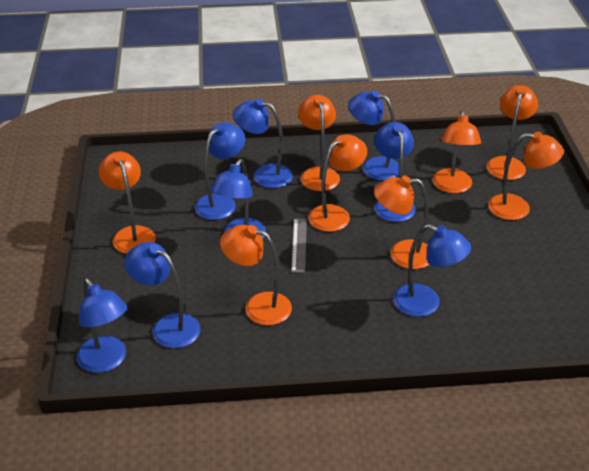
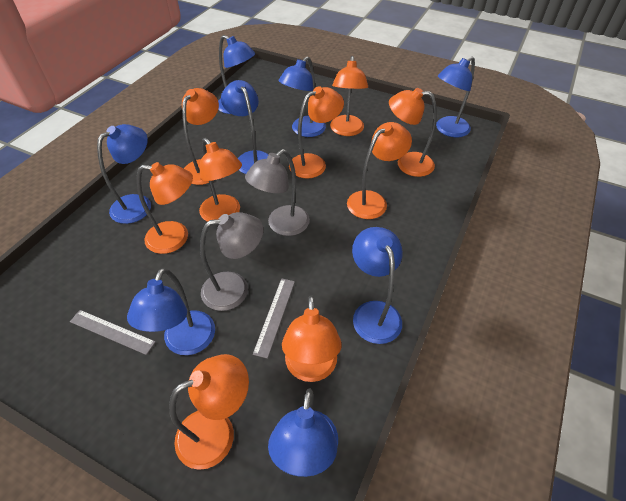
grey lamp: none = 0 -> [200,212,263,311] [245,149,310,236] = 2
grey ruler: [291,219,307,273] = 1 -> [70,310,156,355] [253,278,295,359] = 2
orange lamp: [99,151,156,254] [220,225,292,325] [298,95,340,191] [308,134,367,232] [374,175,430,269] [432,110,481,193] [487,85,538,180] [488,132,564,220] = 8 -> [137,162,193,254] [169,354,249,470] [182,88,219,185] [199,138,242,222] [282,295,342,382] [289,86,344,179] [330,56,368,136] [347,122,412,219] [389,88,437,177] = 9

